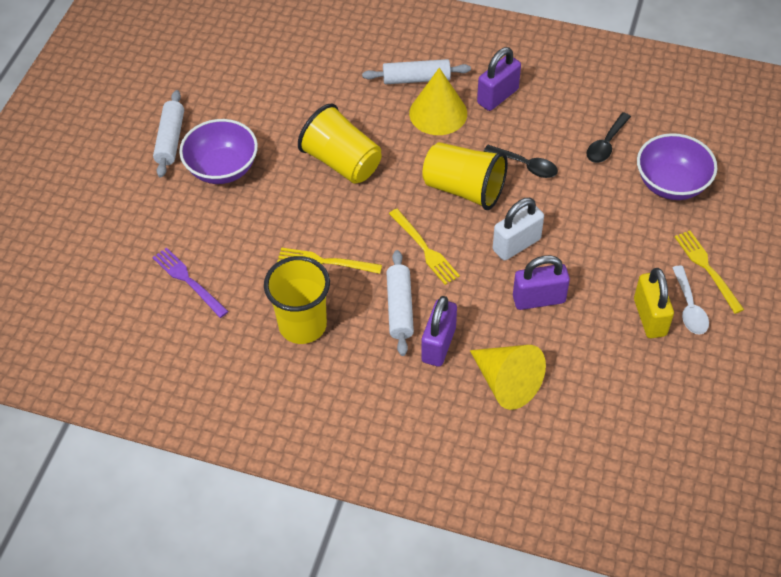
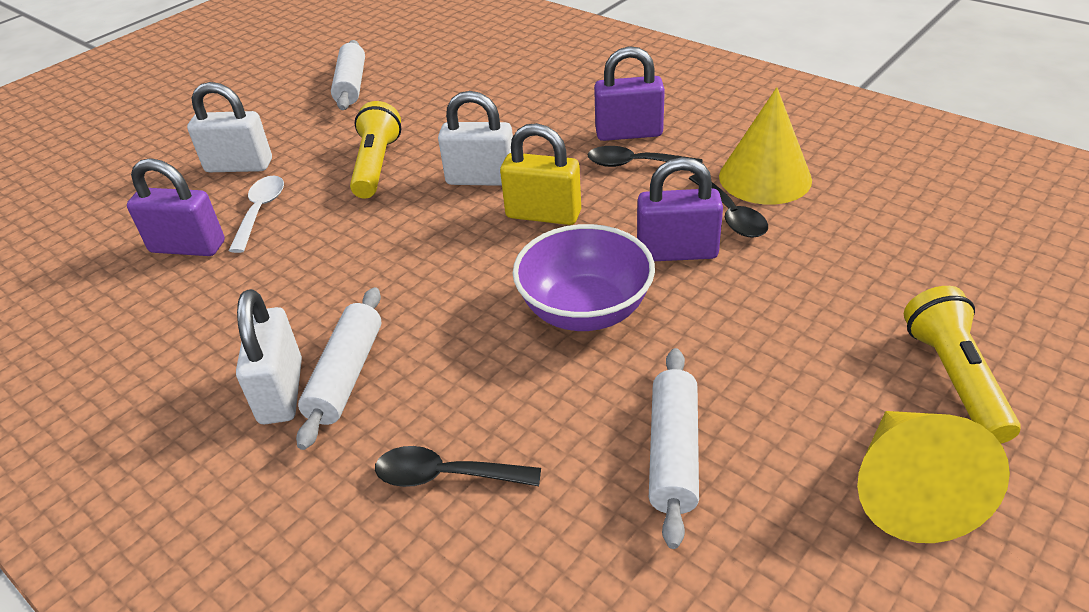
black spoon: [484,145,558,178] [587,112,631,163] = 2 -> [375,446,541,487] [587,146,703,167] [688,174,768,238] = 3
purple bowl: [179,119,258,184] [637,133,717,200] = 2 -> [513,224,655,331] = 1
purple fork: [152,247,229,318] = 1 -> none = 0
white padlock: [493,198,544,261] = 1 -> [187,82,272,172] [236,289,302,424] [438,91,513,186] = 3
yellow cup: [264,256,330,344] [298,104,382,184] [422,142,508,210] = 3 -> none = 0
yellow flashlight: none = 0 -> [350,101,401,199] [904,286,1021,444] = 2
yellow fork: [277,248,382,274] [389,209,460,285] [675,230,744,314] = 3 -> none = 0

